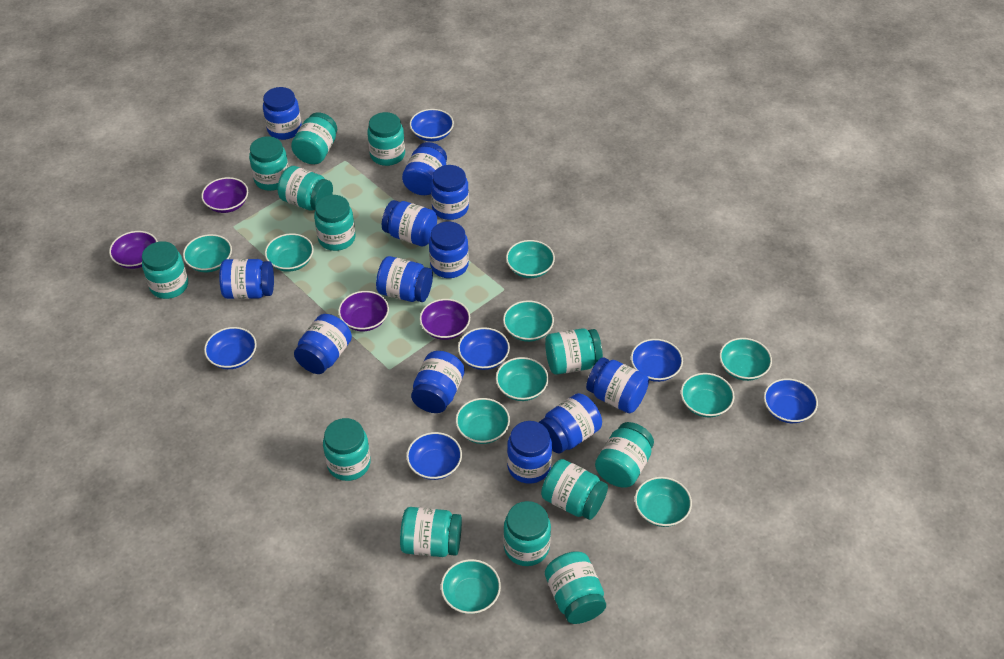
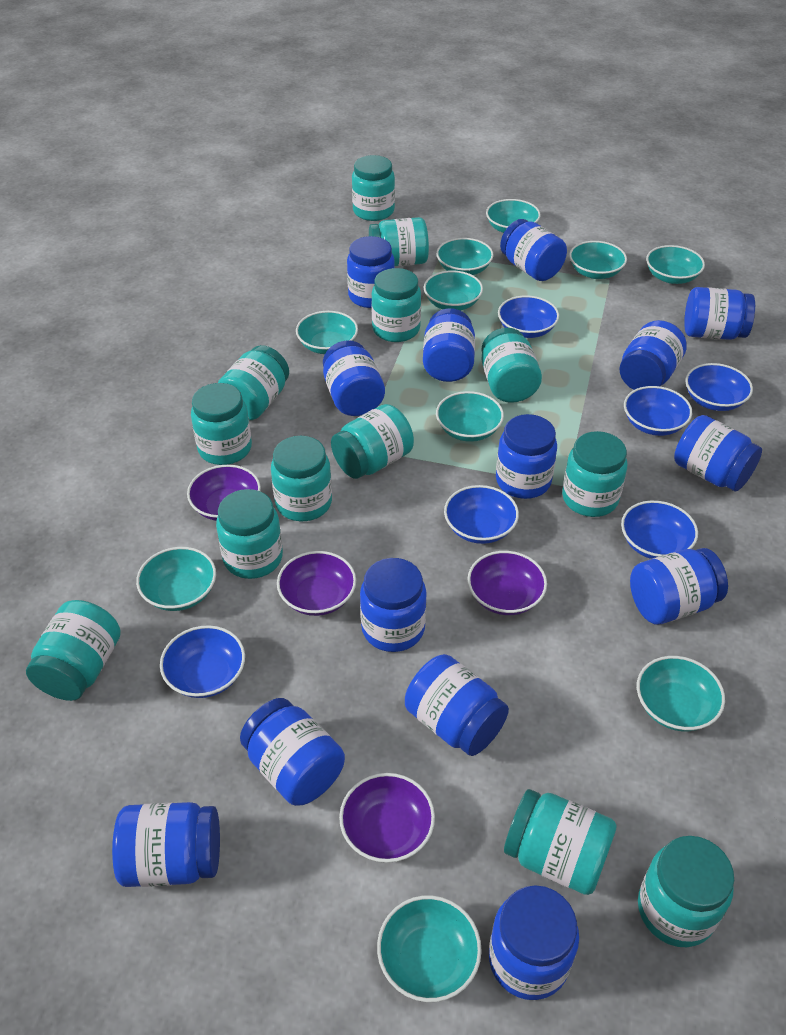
blue jar: [219,259,274,299] [263,87,302,140] [294,314,352,374] [376,256,433,302] [382,200,437,246] [402,142,447,195] [411,351,465,413] [429,221,469,278] [431,165,469,220] [507,421,552,484] [539,393,602,453] [586,357,649,413] = 12 -> [112,802,220,887] [240,698,345,806] [323,340,385,416] [347,236,395,308] [360,558,427,652] [405,654,509,756] [423,308,475,382] [489,885,579,1000] [496,414,557,499] [500,219,567,281] [619,320,687,390] [630,548,728,624] [674,415,762,491] [684,287,755,340] = 14

